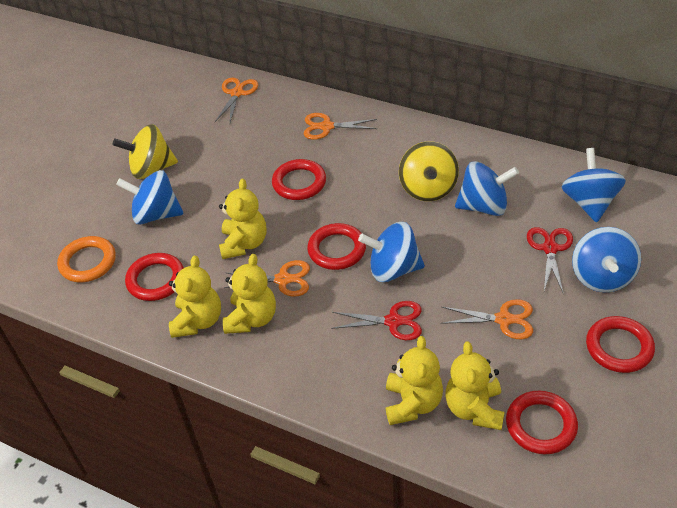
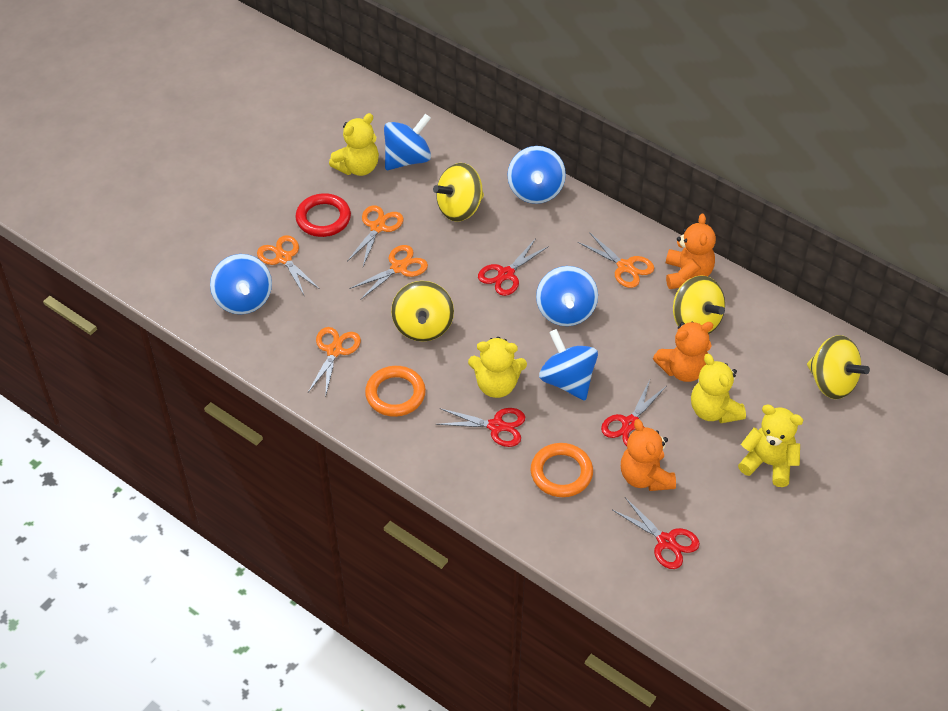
orange ring: [57,236,116,282] = 1 -> [365,366,426,417] [531,443,593,497] = 2
orange scissors: [215,78,258,122] [224,260,310,297] [304,113,377,140] [441,299,533,339] = 4 -> [257,235,319,295] [308,327,361,398] [347,205,404,266] [349,245,428,300] [578,232,654,288] = 5
orange teddy bear: none = 0 -> [621,419,676,491] [653,321,713,382] [666,214,716,289] = 3
red ring: [125,253,184,301] [272,159,326,200] [307,223,366,270] [506,391,578,454] [586,316,655,373] = 5 -> [295,193,351,237] = 1
red scissors: [331,301,422,340] [527,227,573,292] = 2 -> [436,408,525,447] [478,238,549,296] [601,380,666,446] [613,497,700,569] = 4
yellow spinning top: [113,124,178,179] [399,141,459,201] = 2 -> [391,281,454,342] [433,163,484,222] [673,276,725,334] [807,335,870,399] = 4
yellow teddy bear: [169,256,221,338] [219,178,266,259] [223,254,276,334] [386,336,443,425] [445,341,504,430] = 5 -> [329,113,379,176] [468,337,527,398] [691,354,746,423] [738,405,803,487] = 4

